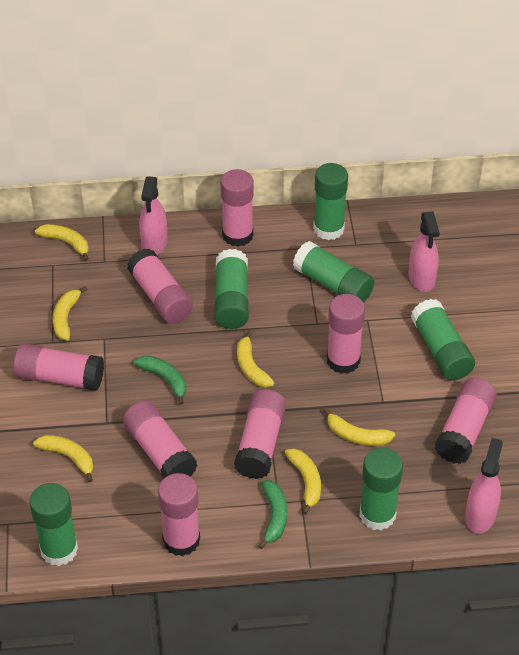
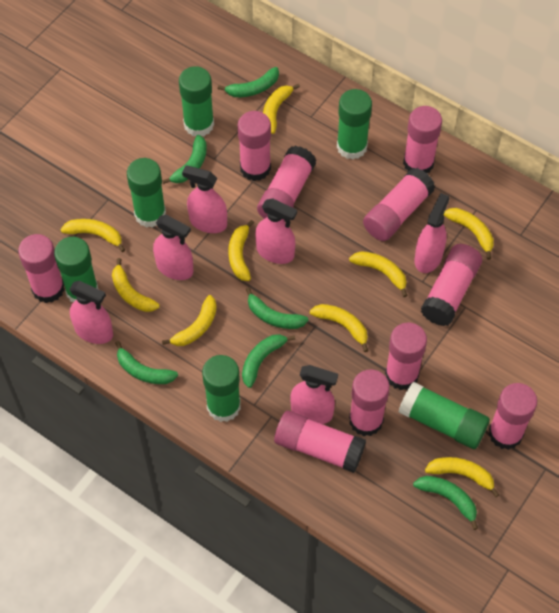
green banana: [134,355,186,405] [258,480,287,549] = 2 -> [115,341,178,384] [162,135,207,184] [218,67,279,97] [242,334,295,388] [246,287,309,329] [413,476,478,530] = 6
pink glue stick: [14,343,104,391] [123,401,198,478] [127,249,193,323] [158,473,200,556] [220,169,254,247] [234,389,286,479] [327,294,365,374] [435,378,497,464] = 8 -> [18,234,64,303] [238,111,271,181] [257,146,316,222] [274,411,366,473] [349,369,390,436] [363,168,435,241] [385,322,427,390] [403,106,442,173] [421,244,482,326] [489,383,537,450] = 10
pink spray bottle: [139,176,168,255] [409,211,440,292] [465,438,503,534] = 3 -> [70,281,113,344] [153,215,193,280] [182,166,227,233] [255,198,297,264] [290,365,338,424] [415,193,450,273] = 6
yellow banana: [33,435,93,482] [35,224,89,261] [53,286,87,340] [237,331,274,388] [285,448,321,515] [324,408,395,446] = 6 -> [60,219,125,252] [112,258,160,312] [162,295,217,346] [228,220,254,281] [263,84,300,134] [310,304,368,352] [349,251,408,297] [425,457,499,497] [443,208,494,260] = 9

